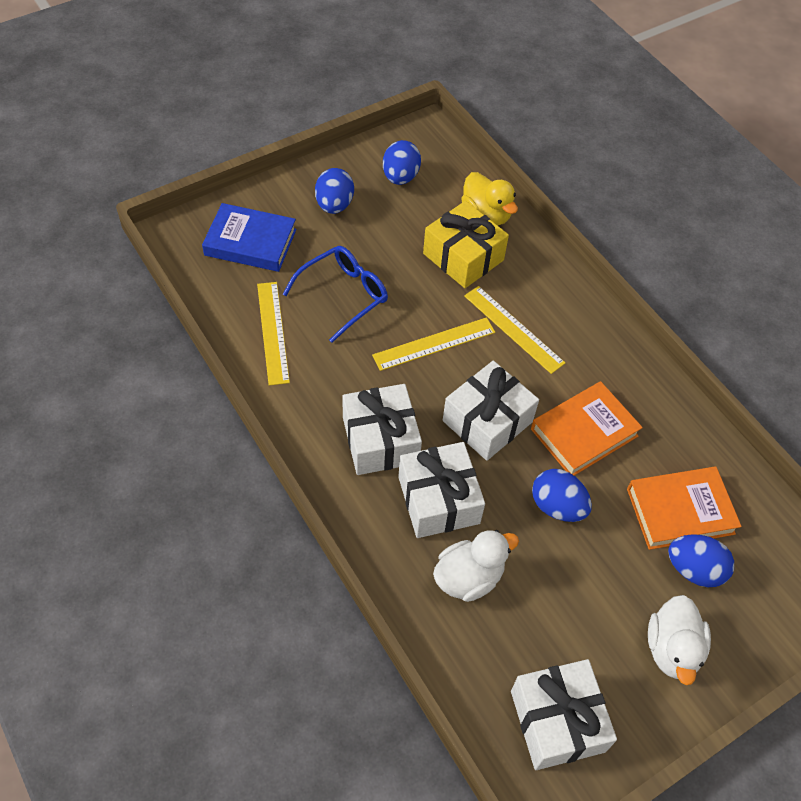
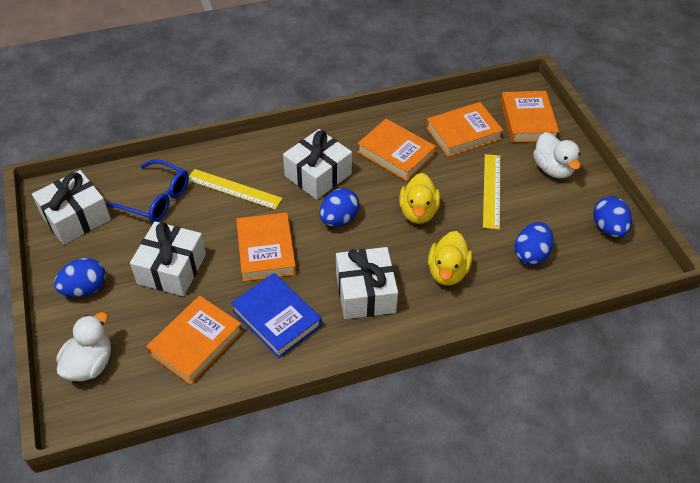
orange book: [531,381,643,476] [627,467,742,550] = 2 -> [146,296,243,385] [236,212,296,281] [357,119,436,181] [426,102,503,157] [500,91,559,143] = 5
yellow duck: [461,172,518,225] = 1 -> [399,173,440,224] [428,231,472,286] = 2
yellow gift: [423,201,509,288] = 1 -> none = 0
yellow ruler: [257,282,290,386] [372,317,495,371] [464,286,565,374] = 3 -> [189,169,283,210] [483,154,500,230] = 2

